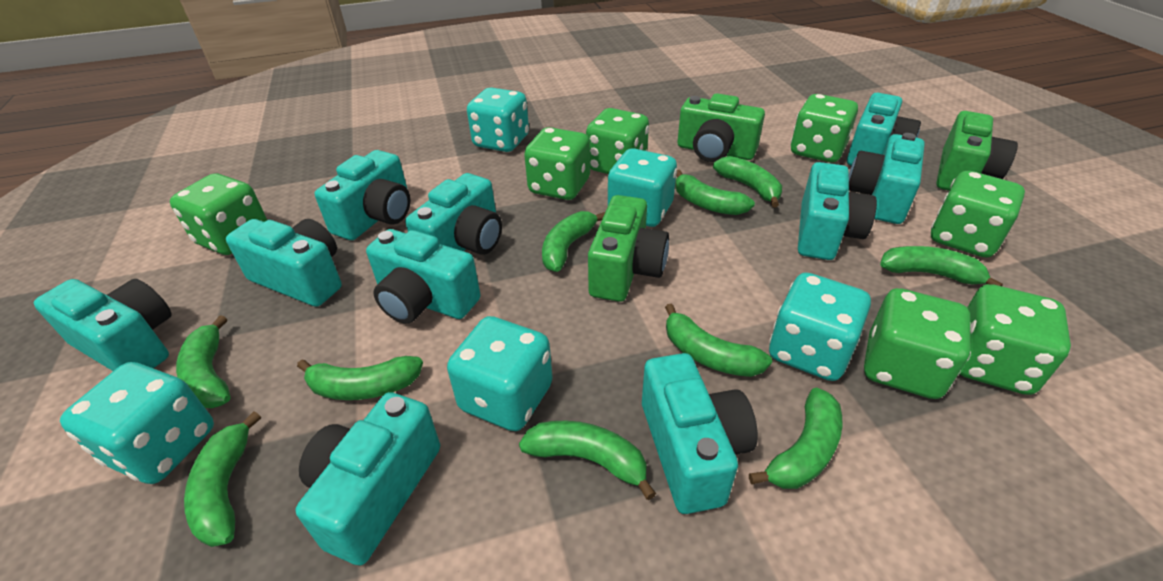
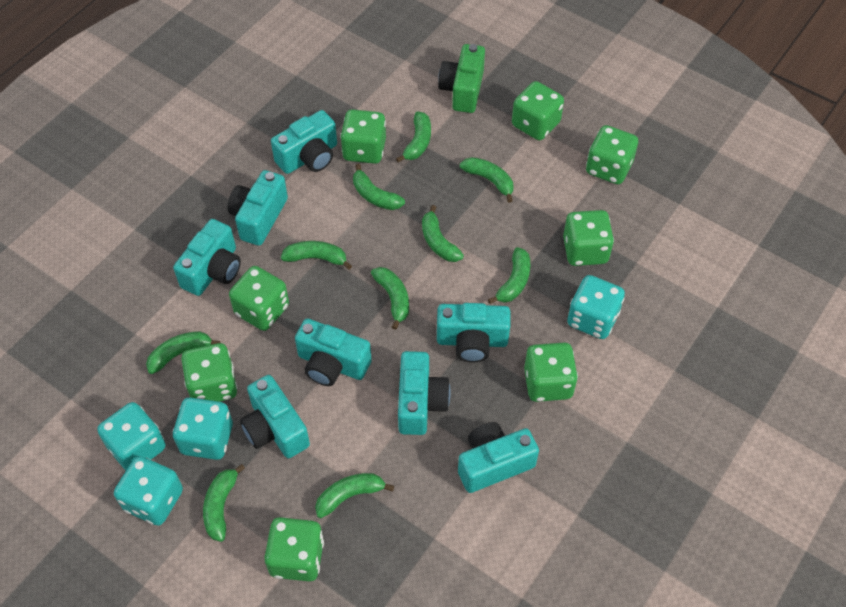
green camera: [588,195,669,302] [677,93,765,162] [936,111,1018,191] = 3 -> [438,44,485,113] = 1
green dice: [170,173,267,255] [524,127,590,200] [586,108,649,174] [791,94,858,163] [864,288,971,399] [931,171,1025,258] [959,284,1071,395] = 7 -> [181,343,237,402] [229,266,289,331] [264,517,324,581] [340,109,386,164] [512,81,564,140] [524,342,578,402] [563,210,614,266] [586,125,638,184] = 8
turquoise camera: [34,279,172,371] [226,219,342,307] [295,392,440,566] [315,150,410,240] [366,229,481,324] [405,173,502,255] [642,353,758,514] [798,162,877,260] [847,93,921,166] [849,133,925,224] = 10 -> [173,219,241,296] [228,170,288,246] [240,375,310,458] [271,110,337,174] [295,319,372,386] [398,351,451,435] [437,303,510,363] [458,422,539,493] = 8
turquoise dice: [60,362,214,484] [447,316,553,431] [467,87,529,152] [608,148,677,227] [769,273,871,381] = 5 -> [97,402,165,470] [114,456,183,526] [173,397,233,460] [567,275,625,339] = 4

